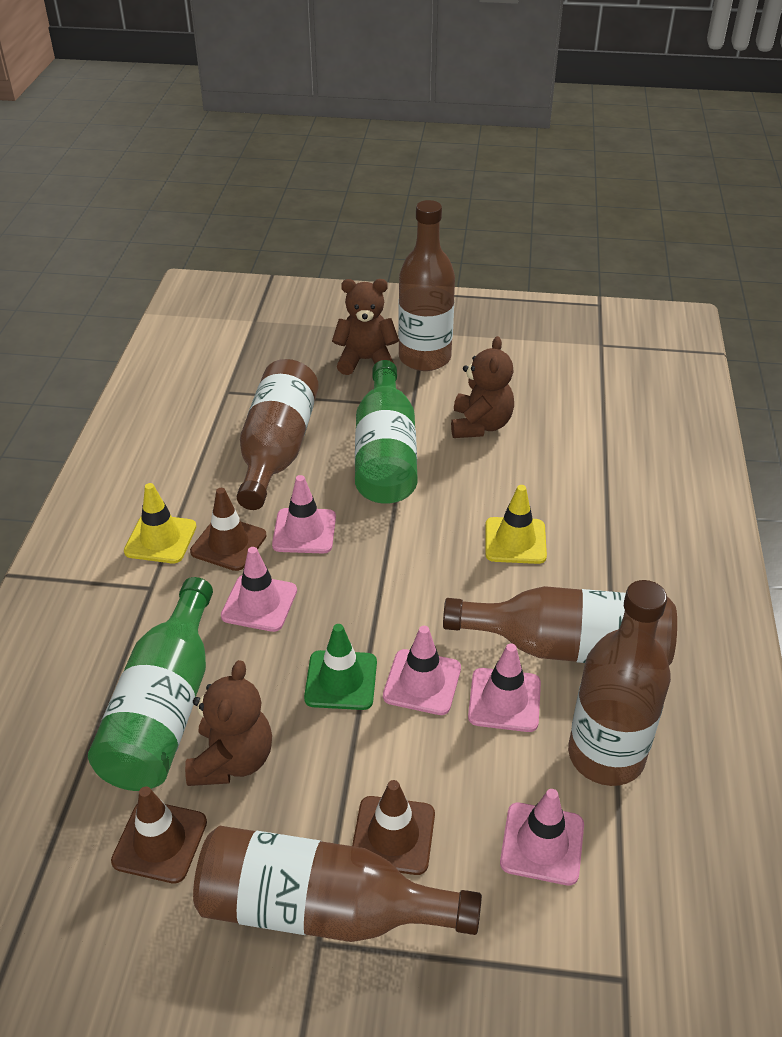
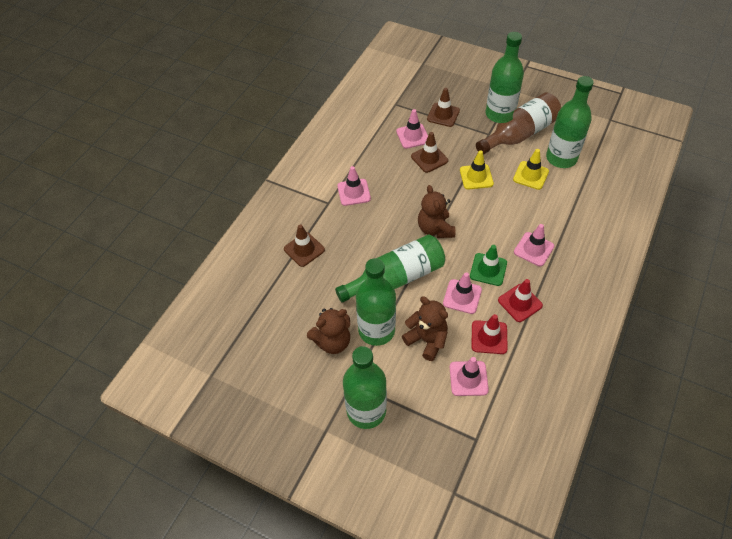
brown bottle: [193,826,482,942] [237,359,319,510] [398,200,455,371] [443,586,677,665] [568,580,671,786] = 5 -> [476,93,561,155] = 1
green bottle: [88,577,213,791] [355,360,418,504] = 2 -> [335,235,445,302] [343,346,387,429] [356,258,396,346] [486,32,524,123] [546,76,594,168] = 5
red traffic cone: none = 0 -> [472,314,508,354] [498,279,543,322] = 2

